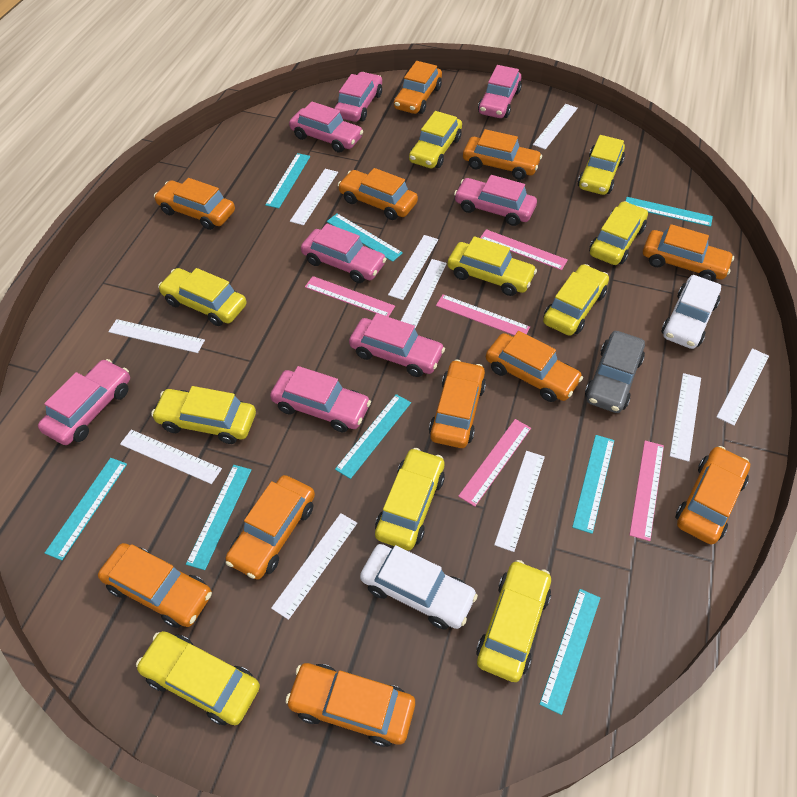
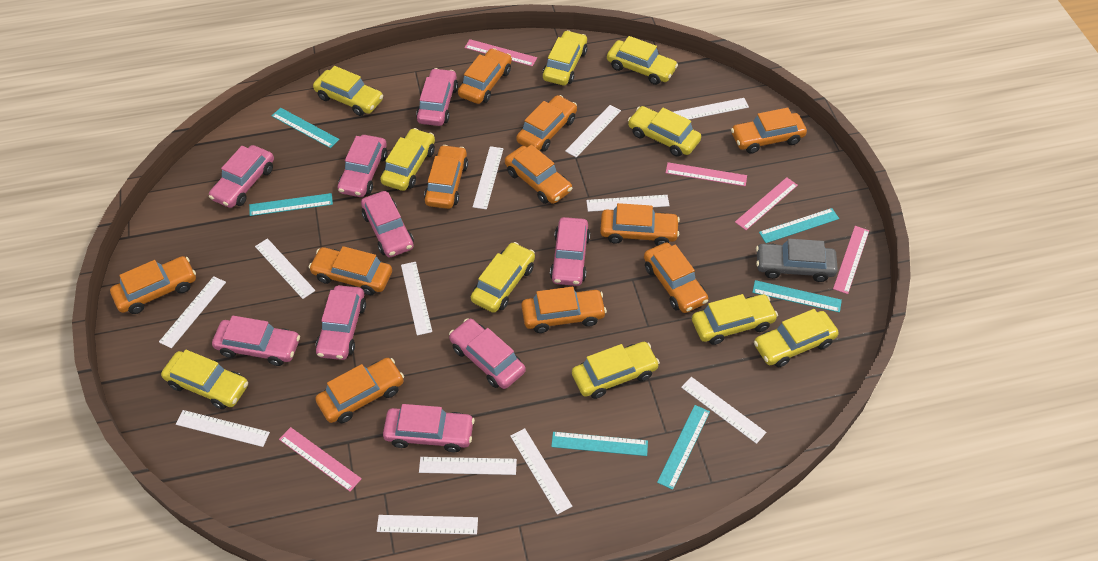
pink car: [38,359,130,445] [270,366,371,432] [289,101,364,153] [301,224,387,283] [334,72,382,122] [349,313,445,377] [454,175,537,226] [478,65,522,118] = 8 -> [209,145,274,208] [212,316,300,366] [316,285,366,360] [337,135,387,197] [361,191,414,258] [383,404,475,452] [416,68,458,126] [449,318,526,389] [550,217,590,286] = 9
turquoise ruler: [45,458,127,560] [186,465,251,570] [265,153,310,208] [327,213,403,262] [335,394,411,479] [539,589,600,715] [572,435,614,534] [626,197,713,227] = 8 -> [249,193,333,216] [272,108,340,148] [551,432,648,456] [657,405,710,490] [752,280,842,313] [759,208,839,243] = 6
white car: [360,544,478,629] [661,275,721,349] = 2 -> none = 0
white ruler: [108,319,205,353] [120,430,222,484] [271,513,357,620] [290,169,338,225] [388,235,438,300] [401,259,447,328] [494,451,545,552] [533,104,578,149] [670,373,701,462] [717,348,769,426] = 10 -> [159,276,226,348] [176,410,270,447] [255,238,315,299] [377,515,478,535] [401,262,432,336] [419,457,517,475] [473,146,504,210] [510,428,572,515] [565,105,621,157] [586,195,670,212] [674,98,749,120] [681,377,766,444] = 12

